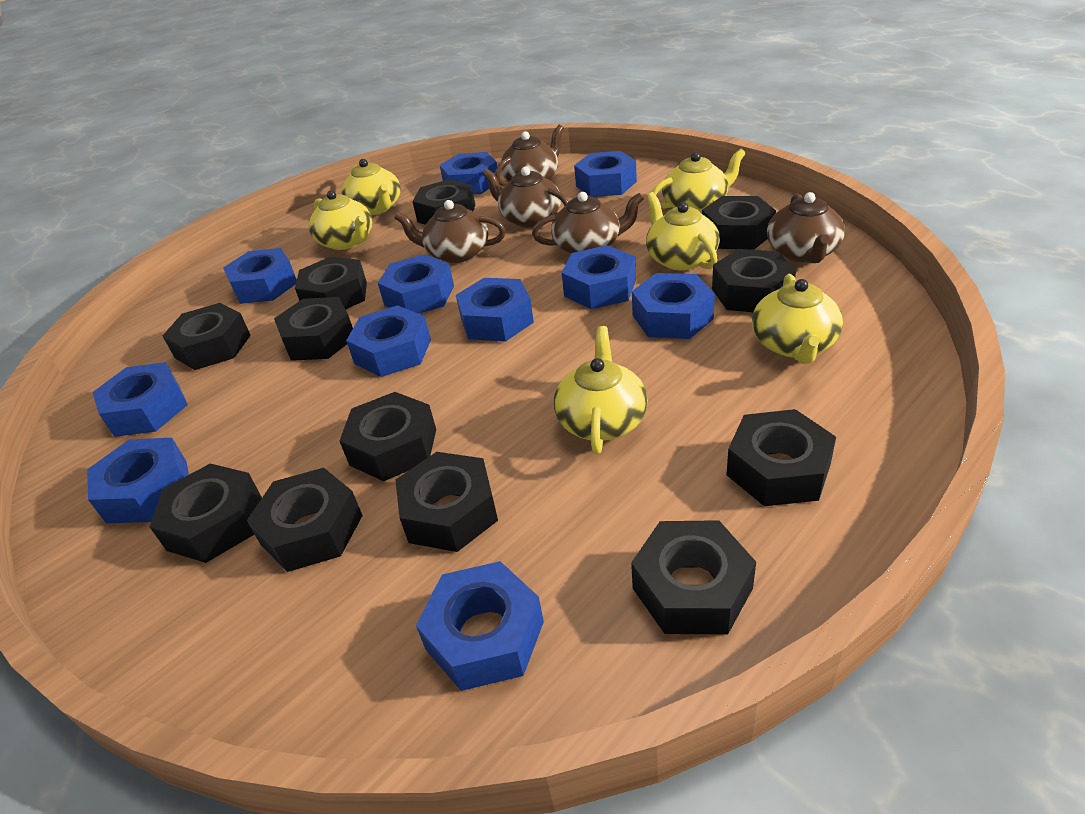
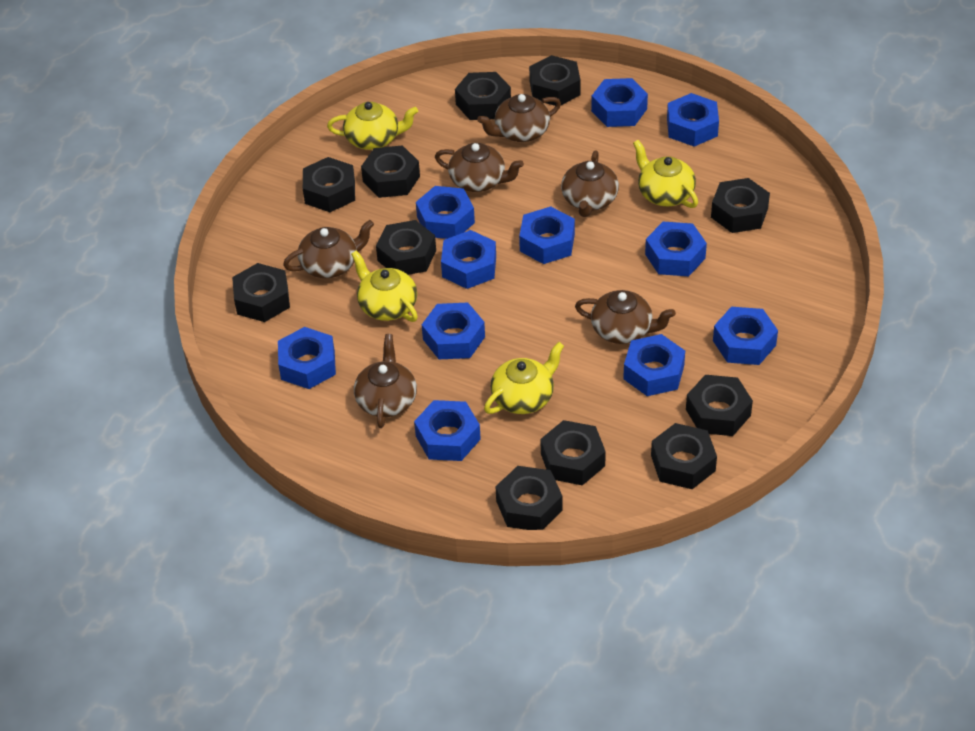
black nut: [150,464,262,563] [163,303,251,370] [247,468,363,572] [274,297,353,361] [295,256,367,309] [339,392,436,481] [395,452,498,552] [412,179,475,225] [631,520,756,634] [702,196,776,250] [712,249,796,312] [726,409,836,506] = 12 -> [232,263,290,322] [303,157,355,212] [361,145,420,198] [376,220,436,275] [455,72,511,120] [495,466,563,530] [529,55,581,106] [540,420,606,485] [651,423,717,489] [686,375,753,436] [711,178,770,233] = 11
brown teapot: [394,200,506,263] [482,167,569,228] [495,125,564,186] [532,192,644,253] [767,192,845,263] = 5 -> [283,220,374,278] [354,334,417,428] [435,143,524,192] [477,94,561,142] [561,150,619,217] [575,290,676,344] = 6
yellow teapot: [309,190,372,250] [342,159,401,215] [554,326,648,454] [646,192,720,271] [652,149,746,214] [752,274,843,364] = 6 -> [327,102,418,150] [351,250,418,322] [484,342,564,414] [633,140,698,208] = 4

